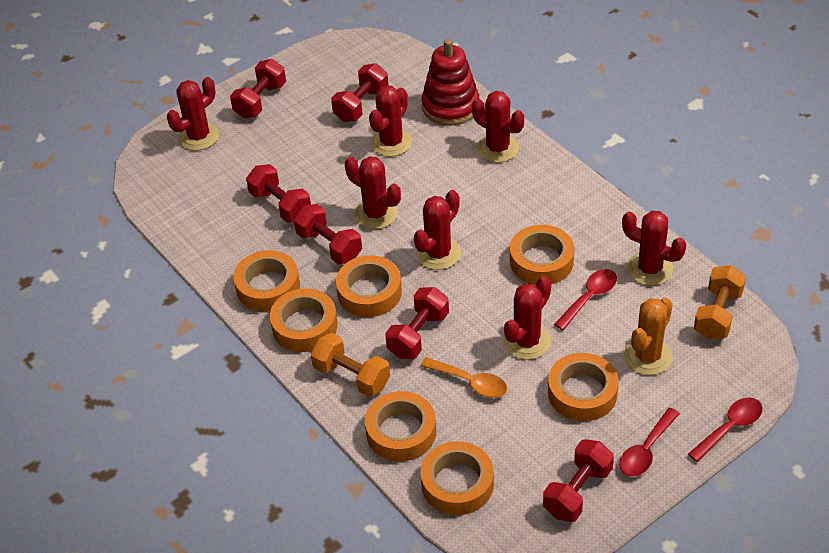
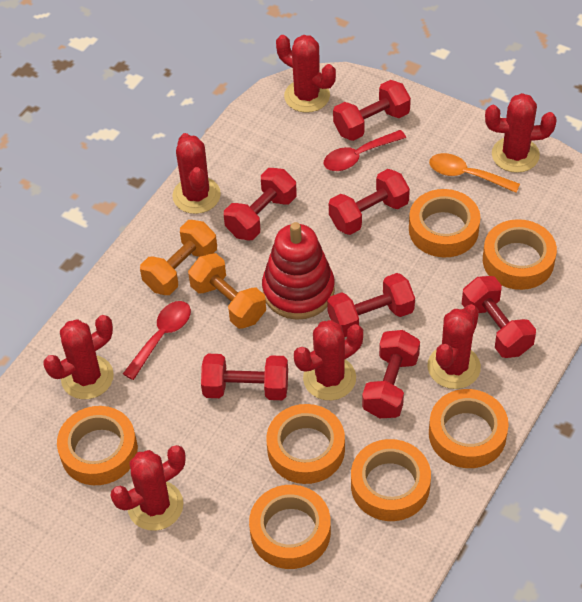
orange cactus: [624,298,673,375] = 1 -> none = 0
red dumbbell: [230,59,286,119] [246,164,311,223] [294,204,362,264] [331,63,389,122] [385,287,449,359] [543,439,614,522] = 6 -> [201,354,288,400] [224,168,297,240] [327,273,415,337] [329,169,410,235] [333,80,411,141] [362,330,420,418] [462,276,536,358] = 7
red spoon: [554,269,617,330] [619,408,680,476] [688,397,763,462] = 3 -> [123,301,191,380] [323,130,406,171] = 2

